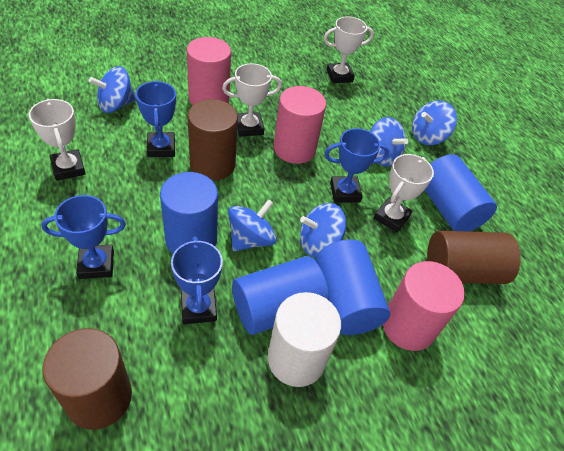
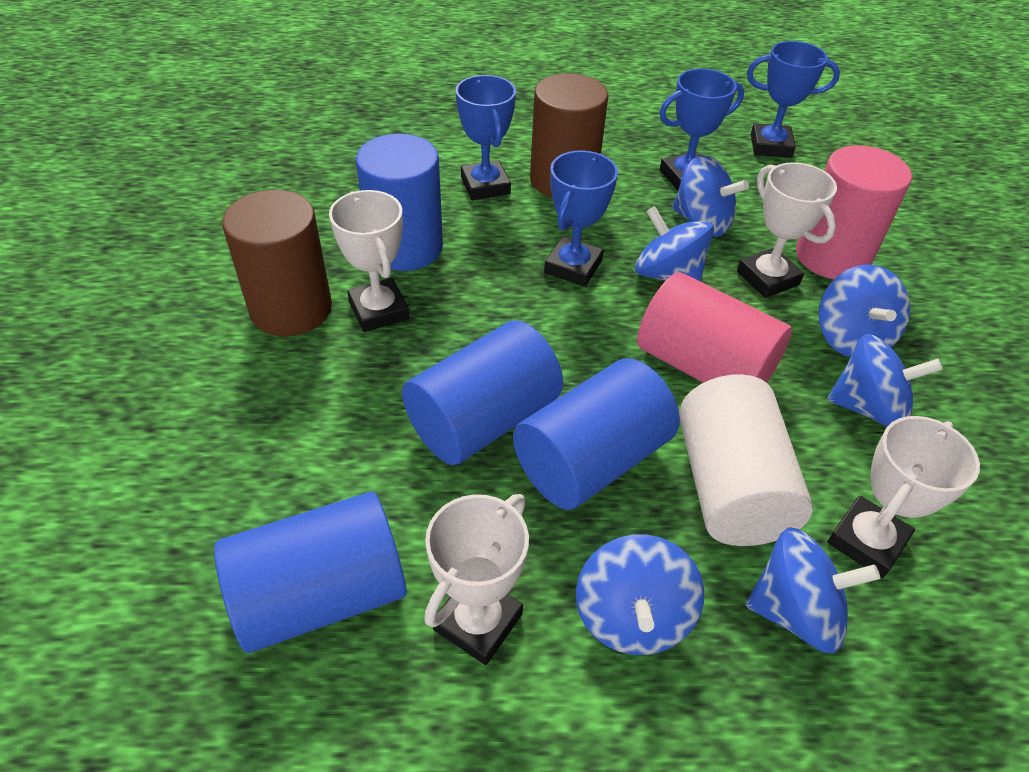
blue spinning top: [89,66,136,113] [228,199,277,251] [300,203,346,257] [370,117,408,167] [412,100,457,145] = 5 -> [576,535,704,655] [635,206,714,282] [672,155,749,237] [746,527,880,653] [819,264,910,358] [827,334,943,427] = 6
brown cylinder: [43,328,132,430] [188,99,238,181] [427,231,521,284] = 3 -> [222,190,332,336] [530,73,608,198] = 2
pink cylinder: [187,37,231,106] [274,86,326,164] [383,261,465,351] = 3 -> [637,272,792,383] [796,145,912,279] = 2

